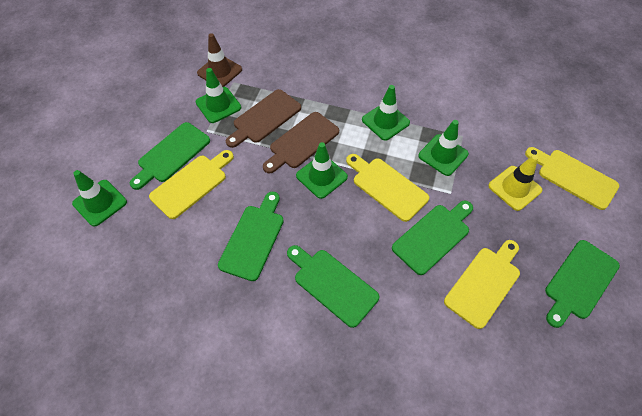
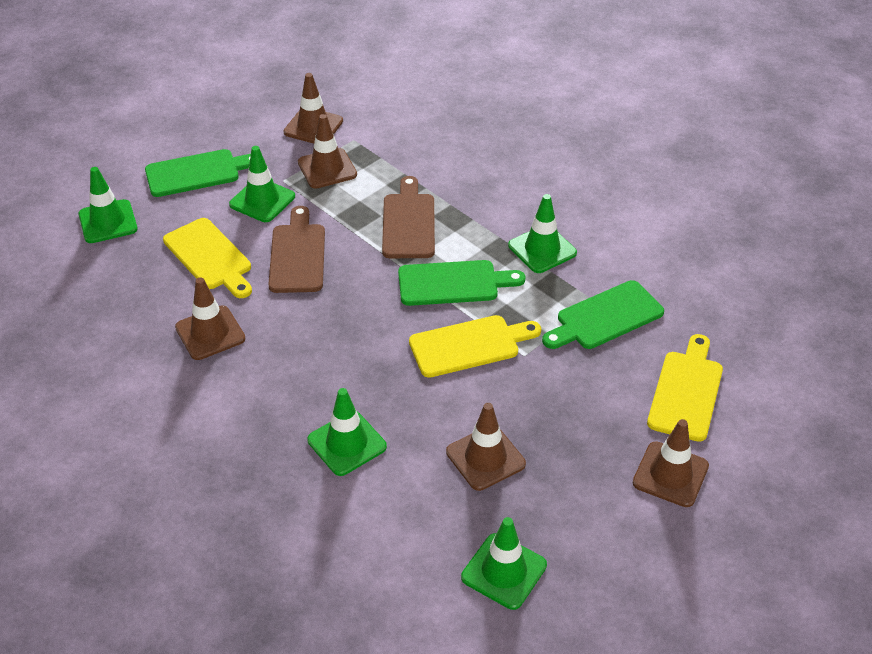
brown traffic cone: [197,33,242,87] = 1 -> [175,277,245,360] [283,73,343,144] [298,114,357,189] [446,403,526,491] [633,419,709,507] = 5
green cutting board: [130,122,210,190] [218,192,284,281] [287,245,379,328] [392,201,473,275] [545,240,620,328] = 5 -> [145,149,251,197] [398,260,526,306] [542,280,664,349] = 3
yellow cutting board: [149,150,234,219] [346,154,429,222] [444,240,520,329] [525,147,619,210] = 4 -> [163,218,252,298] [409,315,541,378] [647,334,723,442] = 3
yellow traffic cone: [488,155,542,211] = 1 -> none = 0

